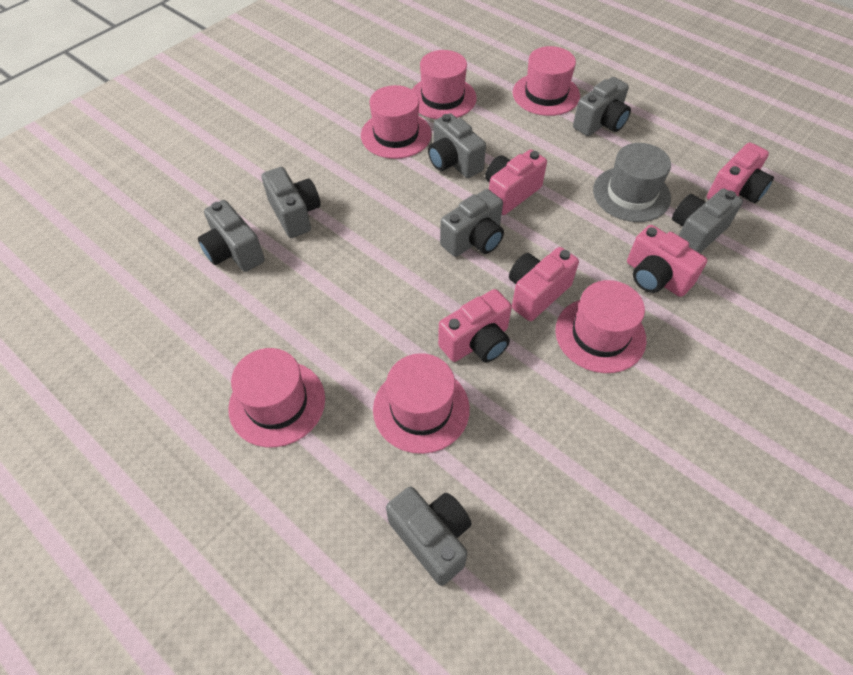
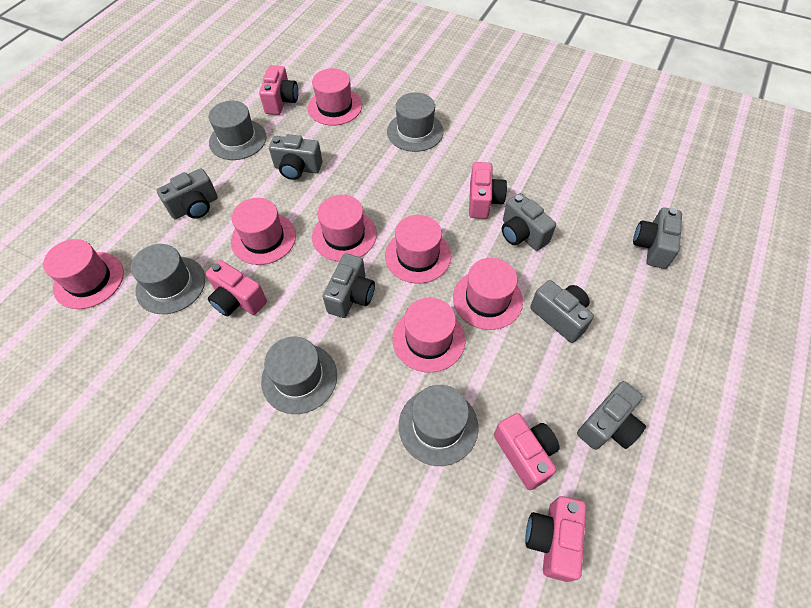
grey hat: [593,143,671,222] = 1 -> [131,244,205,314] [209,101,267,160] [261,337,337,414] [387,93,444,152] [399,385,478,466] = 5
pink hat: [228,348,325,447] [361,85,432,159] [373,353,470,454] [412,50,477,119] [513,46,580,116] [555,280,646,373] = 6 -> [43,239,124,309] [231,198,296,265] [308,68,362,126] [312,195,377,262] [385,215,451,283] [393,298,465,373] [453,258,523,330] = 7

